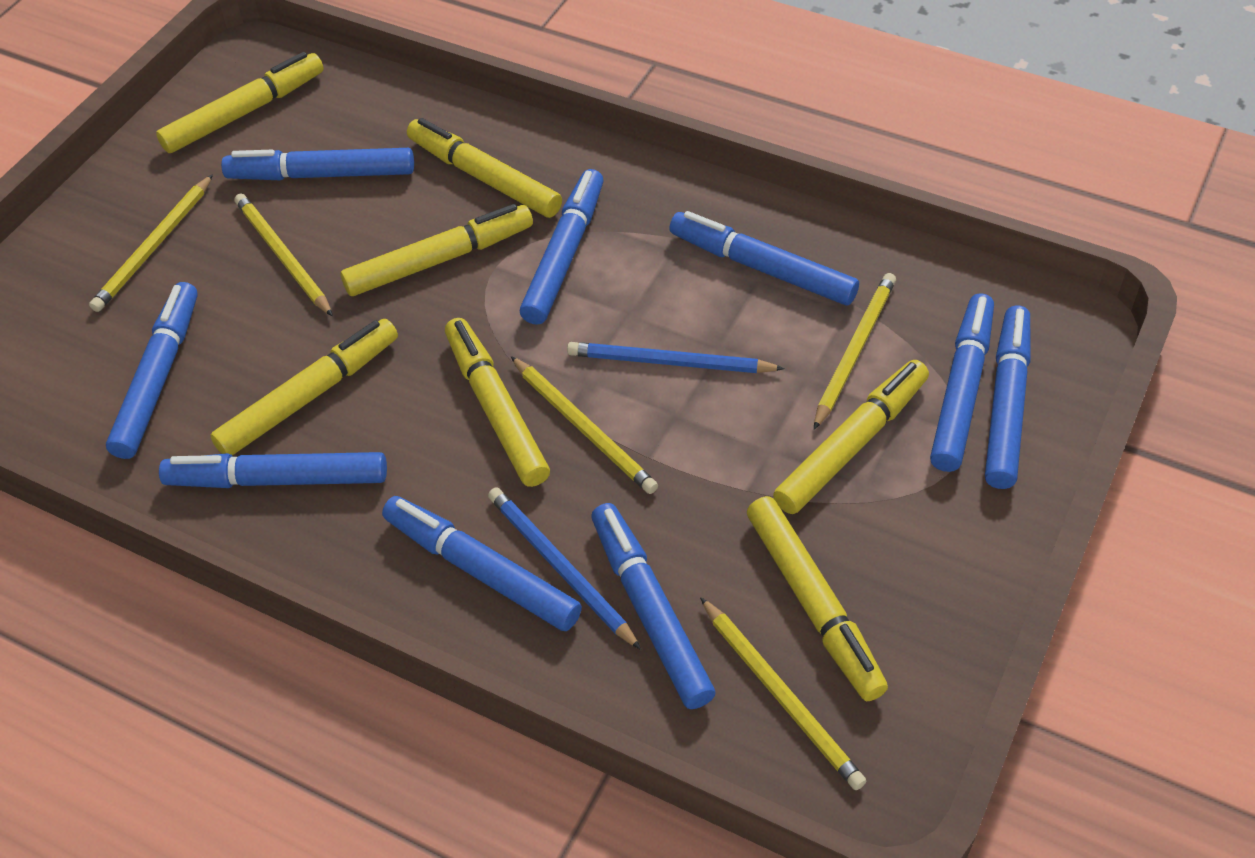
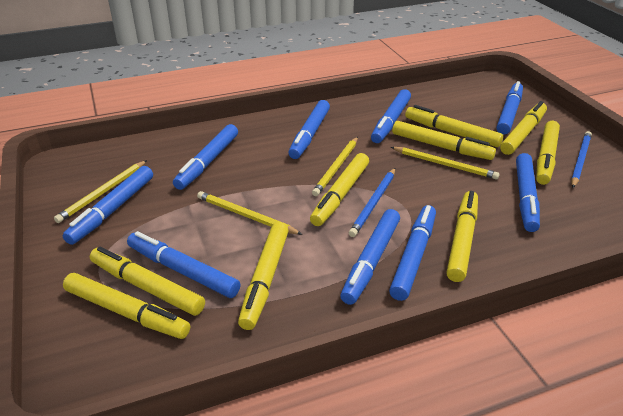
yellow marker: [156,52,324,153] [210,319,398,455] [341,204,533,296] [407,118,562,218] [445,318,550,487] [747,496,888,701] [773,360,929,514] = 7 -> [63,273,190,339] [90,247,205,316] [238,222,289,330] [310,153,369,226] [392,121,496,160] [405,105,503,147] [446,191,478,282] [500,101,547,155] [536,121,560,185] = 9
yellow pencil: [89,174,213,312] [235,193,333,317] [511,356,658,494] [700,597,866,790] [814,273,896,430] = 5 -> [54,160,147,223] [197,191,302,235] [312,137,358,196] [391,147,500,179] = 4

